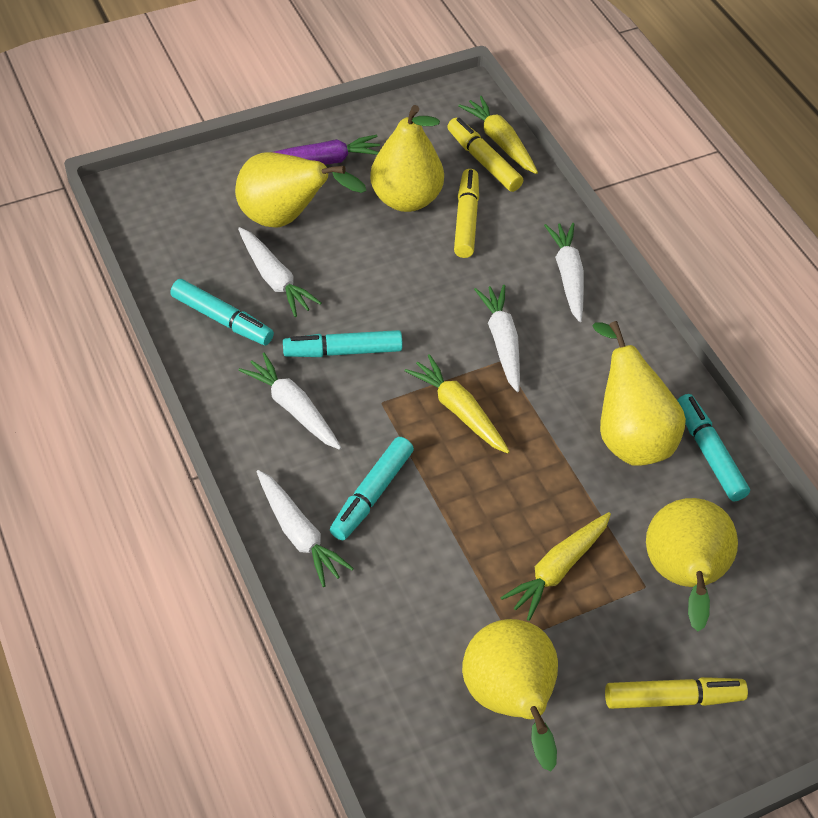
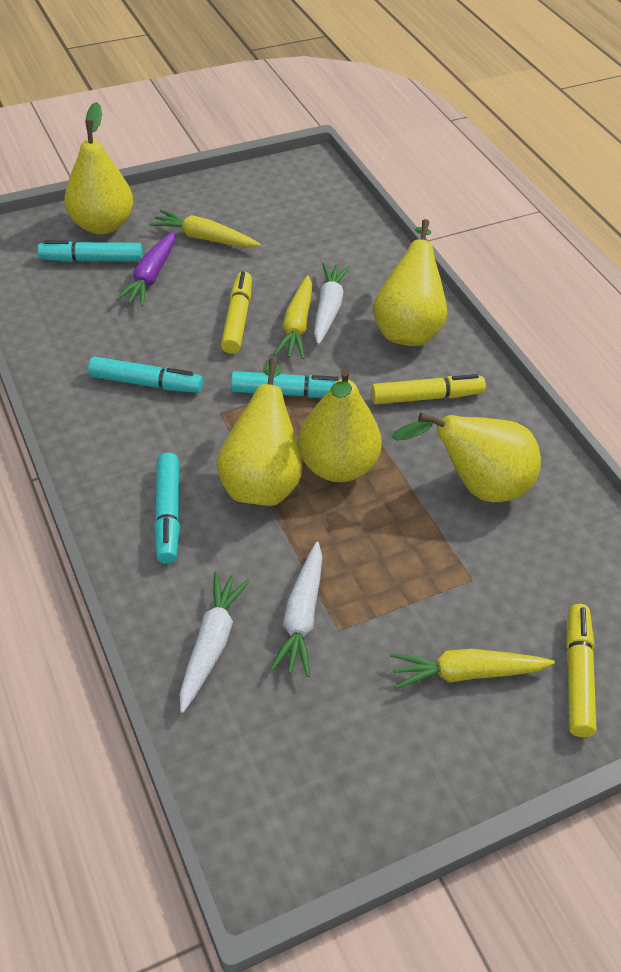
white carrot: [238,227,322,317] [239,353,342,450] [257,470,354,587] [474,285,520,392] [544,223,584,322] = 5 -> [180,571,250,713] [270,542,322,677] [314,263,351,345] = 3

